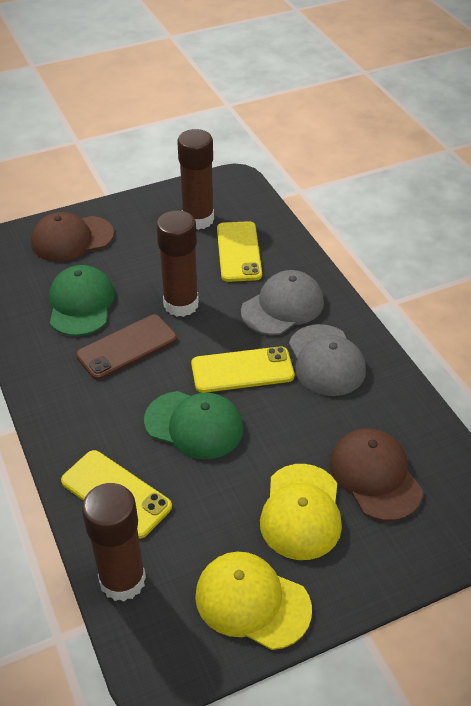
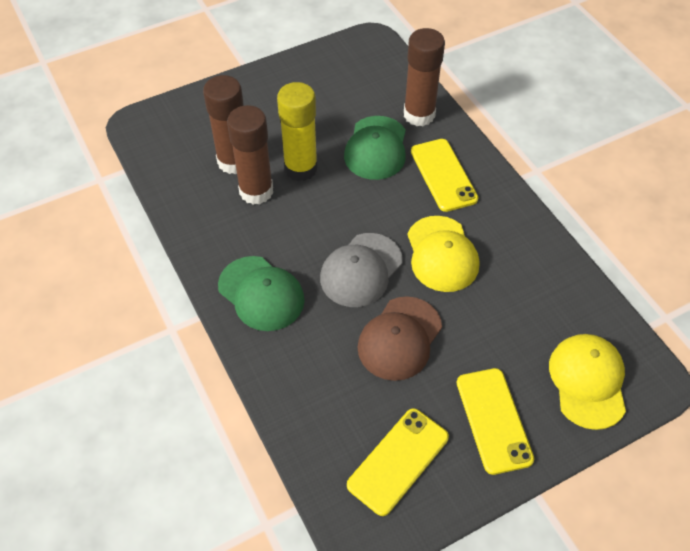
brown cap: [31,212,114,262] [330,428,423,521] = 2 -> [357,296,442,381] = 1
brown phone: [76,315,177,380] = 1 -> none = 0
grey cap: [241,270,324,335] [289,324,366,396] = 2 -> [320,233,402,307] = 1
yellow glue stick: none = 0 -> [277,82,318,181] = 1

